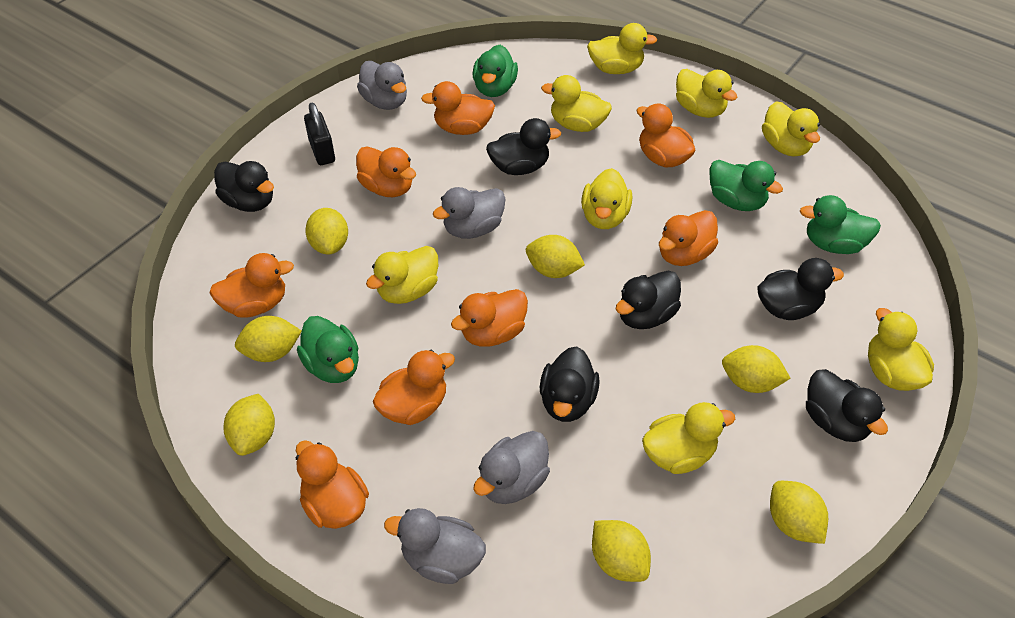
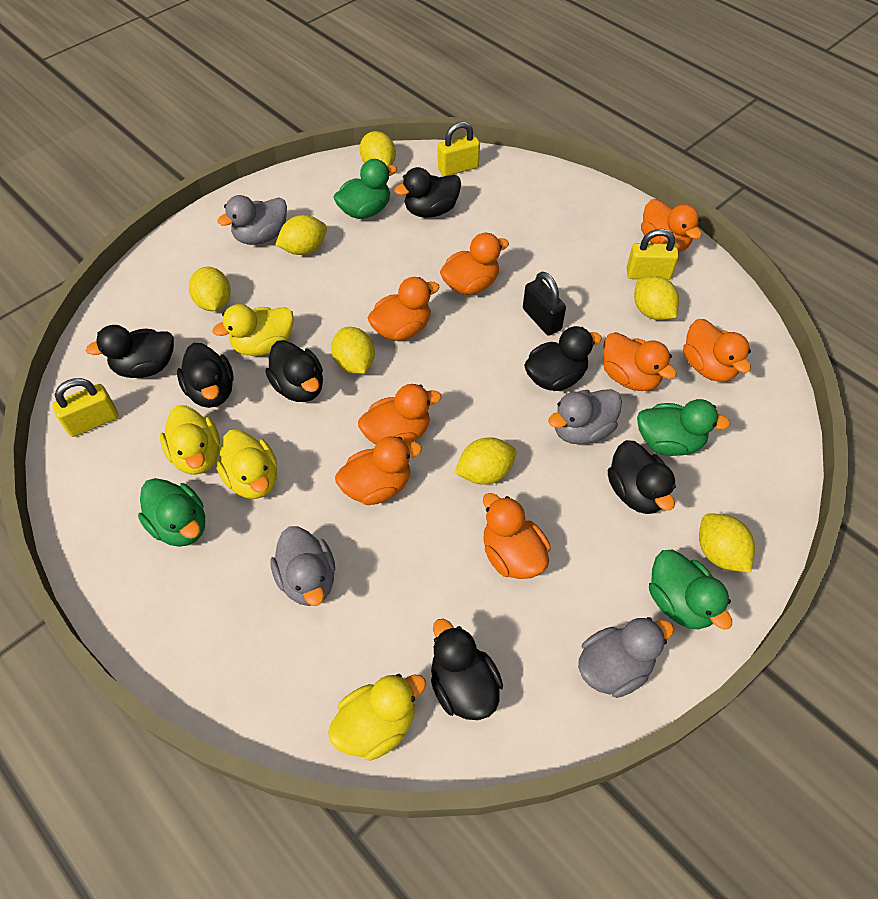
black duck: [214,161,274,212] [486,118,561,175] [540,346,600,422] [616,271,681,329] [757,258,844,320] [806,369,888,442] = 6 -> [86,325,174,378] [177,343,234,408] [265,340,323,402] [394,167,461,218] [431,619,503,720] [524,326,602,391] [608,440,676,514] = 7
yellow duck: [366,246,438,304] [541,75,612,132] [581,168,632,229] [587,23,657,74] [642,402,735,474] [676,69,737,118] [762,102,820,157] [868,308,934,391] = 8 -> [160,405,220,475] [213,304,294,356] [216,430,277,499] [328,674,426,761] = 4
yellow padlock: none = 0 -> [52,378,119,437] [438,121,480,176] [626,229,679,280] = 3

